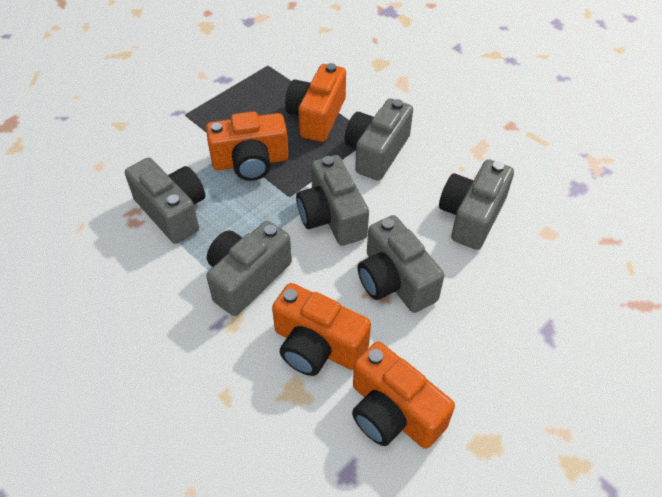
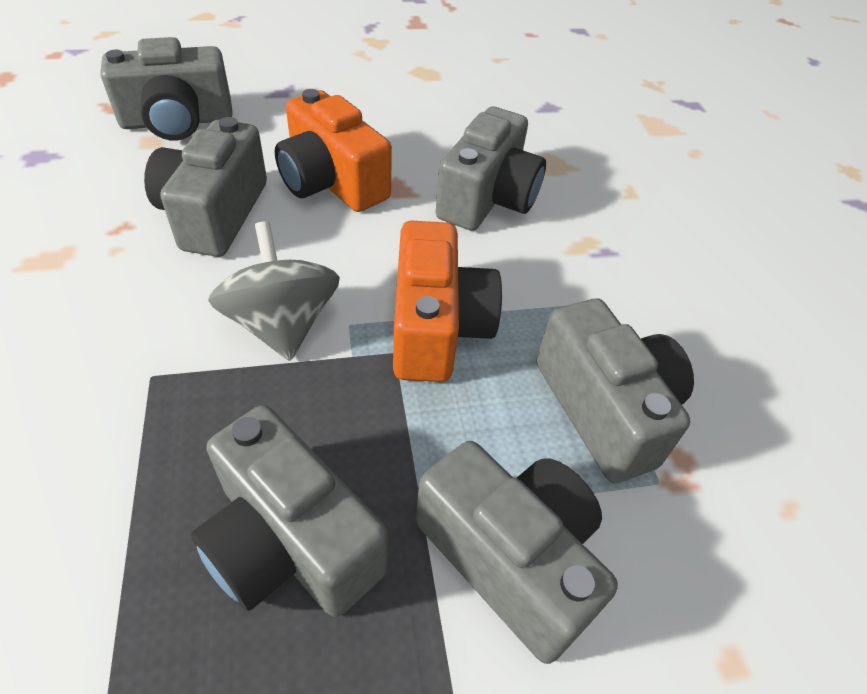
grey spinning top: none = 0 -> [208,221,340,361] = 1
orange camera: [206,112,288,181] [272,283,371,376] [285,63,346,142] [352,342,455,449] = 4 -> [275,89,392,212] [393,221,502,382] = 2

